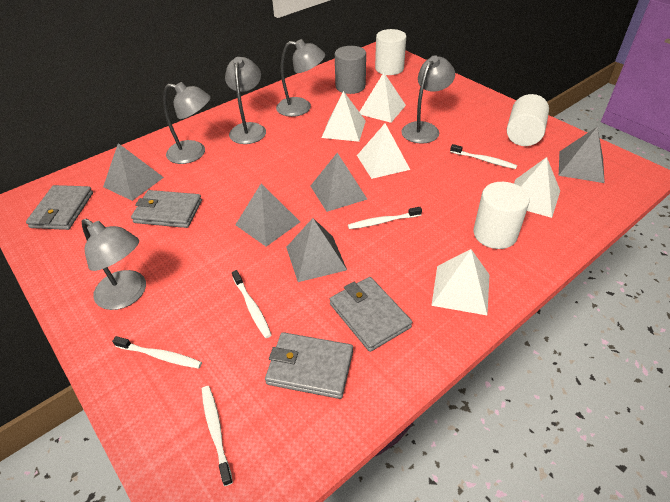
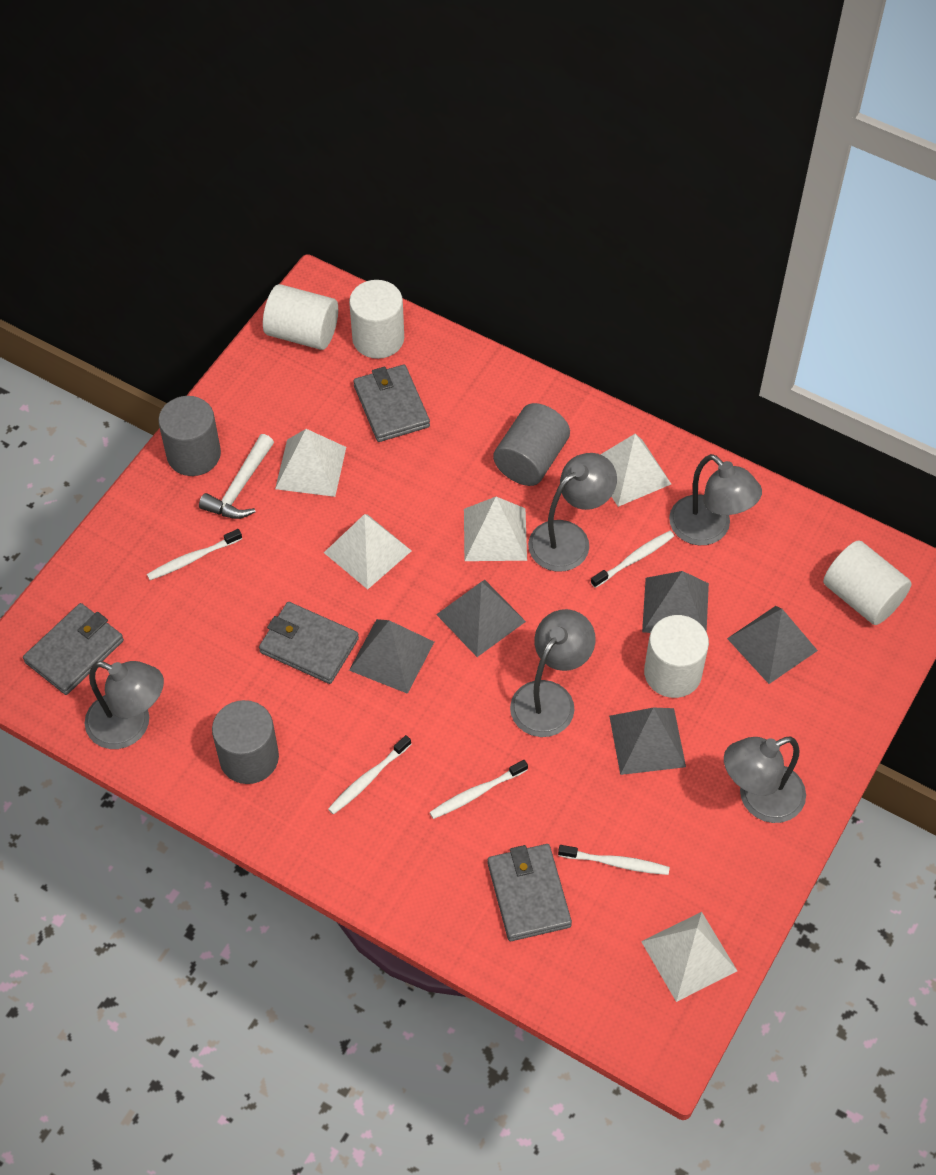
grey cylinder: [335,46,366,94] = 1 -> [158,396,221,476] [212,700,279,784] [493,403,570,486] = 3
white cylinder: [375,29,406,75] [474,182,530,249] [507,94,549,146] = 3 -> [263,284,338,350] [349,280,404,359] [644,615,709,698] [823,540,912,625] = 4
white hammer: none = 0 -> [199,434,274,519] = 1

